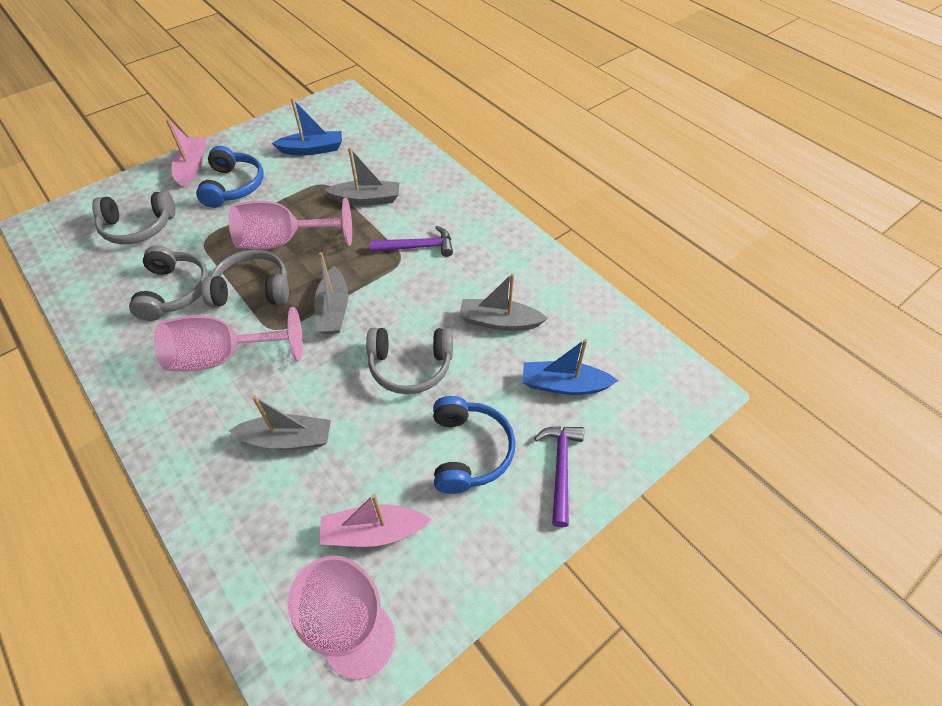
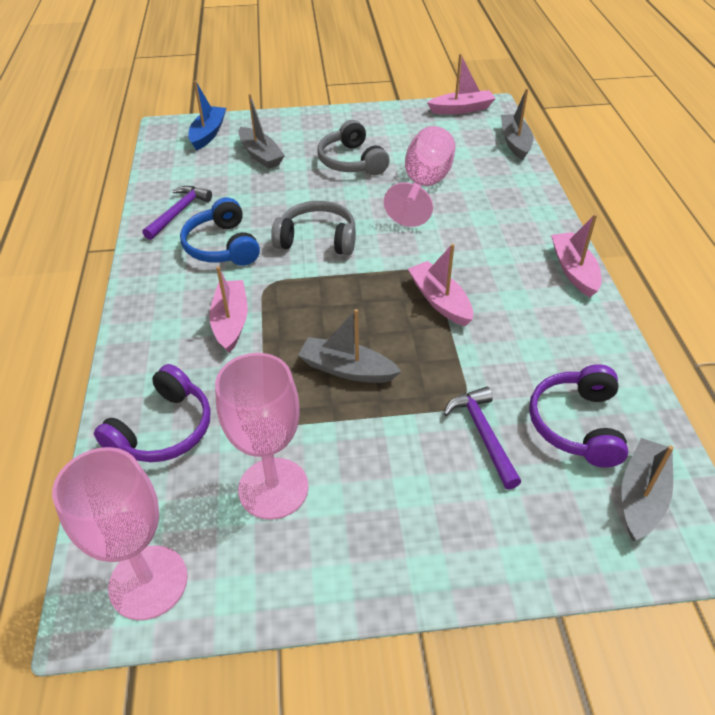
blue boat: [272,98,342,155] [522,339,618,395] = 2 -> [188,80,226,150] = 1
blue headphones: [196,146,264,208] [433,396,515,494] = 2 -> [180,197,260,266] = 1
grey headphones: [92,191,176,244] [129,245,209,321] [201,250,289,307] [366,328,453,394] = 4 -> [271,201,356,255] [318,120,390,175] = 2
pink boat: [166,119,206,187] [320,494,432,547] = 2 -> [209,266,248,353] [408,244,473,326] [427,54,496,114] [551,214,602,297] = 4
purple headphones: none = 0 -> [94,364,211,462] [529,364,628,467] = 2

